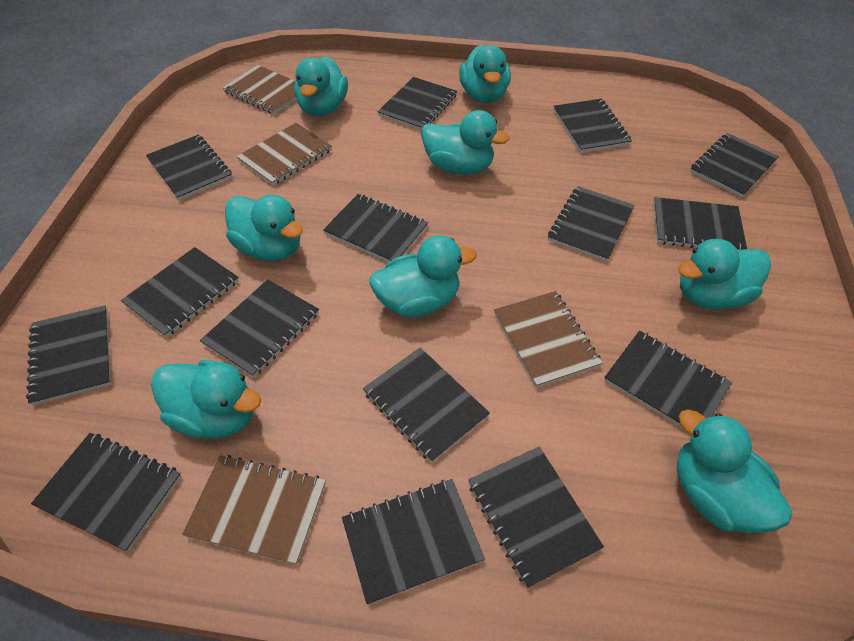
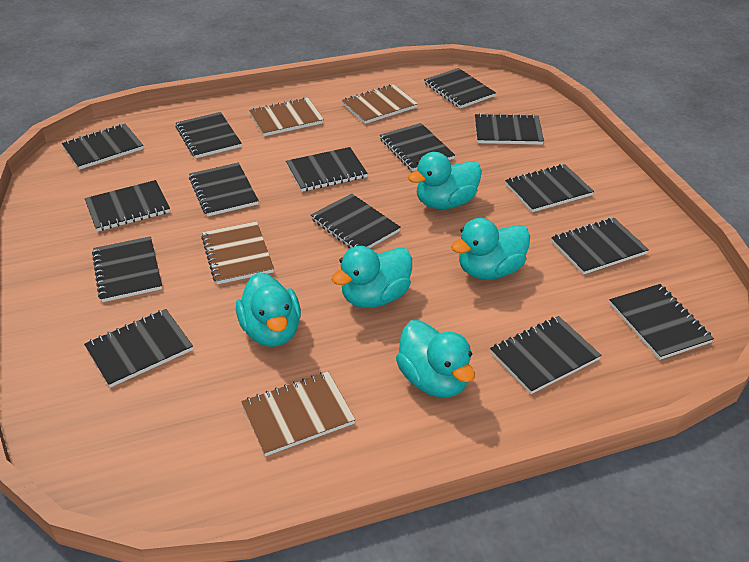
turquoise duck: [151,360,261,439] [225,195,303,262] [294,56,348,117] [369,236,477,318] [421,110,509,175] [459,45,511,103] [676,409,792,534] [678,239,771,310] = 8 -> [236,272,301,347] [331,246,412,308] [396,320,475,397] [408,152,482,209] [451,218,530,280] = 5

